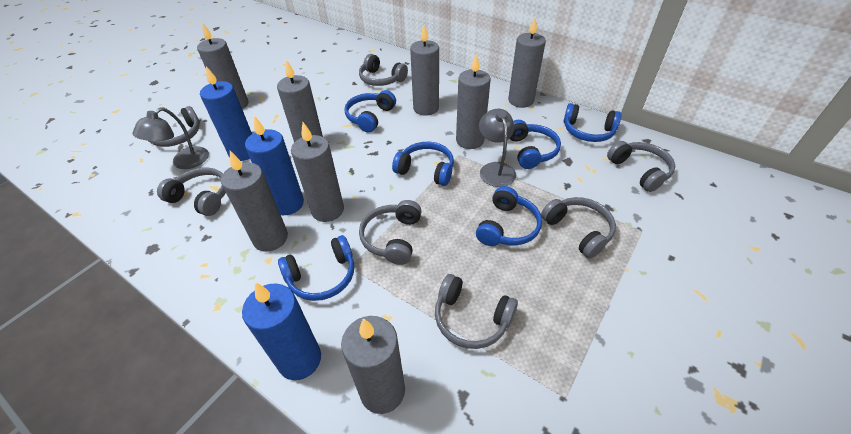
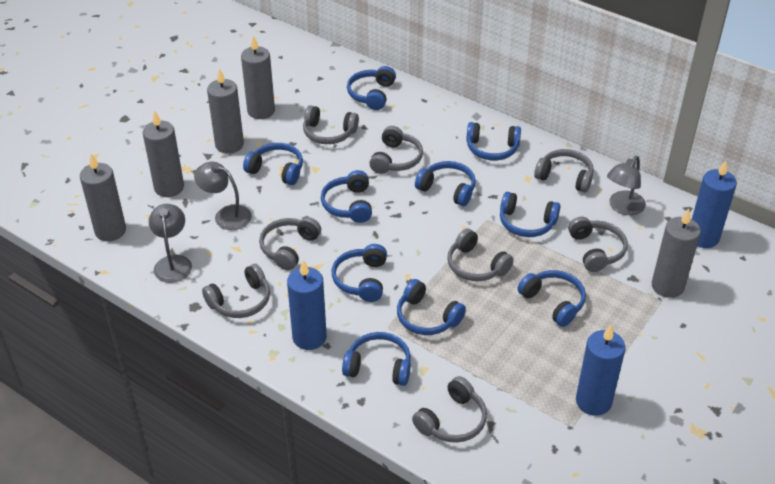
blue headphones: [278,235,354,301] [344,90,396,133] [392,142,454,186] [476,186,542,246] [509,120,561,169] [564,103,621,142] = 6 -> [243,143,303,185] [321,170,372,223] [332,244,387,302] [342,332,411,386] [347,66,396,110] [397,279,466,335] [415,161,476,206] [466,122,521,160] [500,192,560,237] [518,270,586,327] = 10
grey candle: [197,22,248,109] [221,151,288,252] [277,60,323,142] [291,122,344,222] [341,316,405,414] [410,25,439,115] [456,54,491,149] [508,17,546,108] = 8 -> [80,154,126,242] [143,110,184,197] [207,68,244,154] [241,35,275,119] [652,208,701,298] = 5
grey headphones: [149,106,200,147] [157,168,226,216] [359,54,408,86] [359,200,422,265] [435,274,518,349] [541,197,616,259] [607,141,675,192] = 7 -> [202,264,270,318] [259,217,321,270] [303,105,359,144] [369,126,423,174] [412,376,487,443] [447,228,514,281] [534,149,594,193] [568,217,628,272] = 8
grey lamp: [132,108,209,169] [479,109,516,187] = 2 -> [149,204,192,283] [194,161,252,230] [607,156,646,215] = 3

